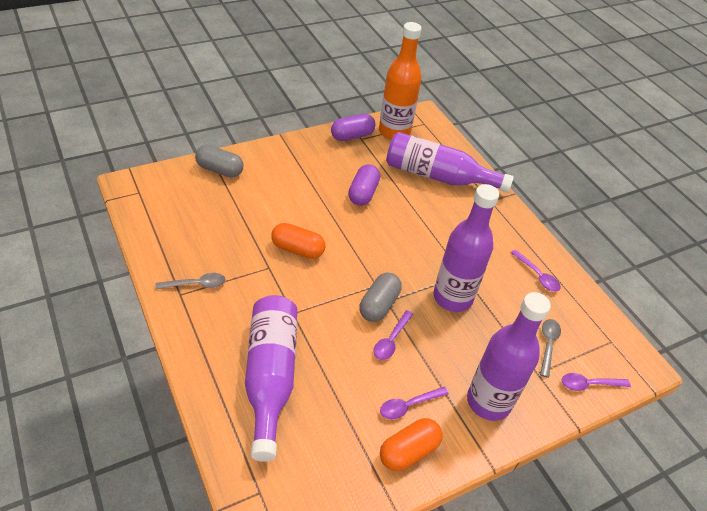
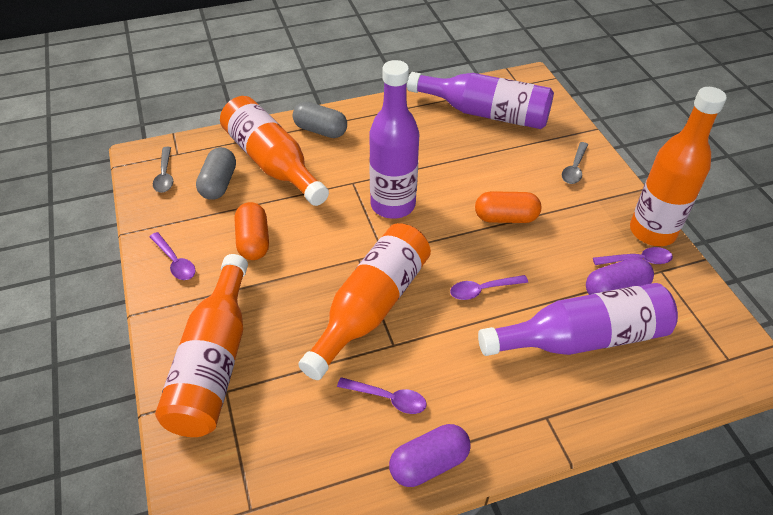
orange bottle: [379,22,422,140] = 1 -> [155,254,248,437] [220,96,329,206] [298,223,431,380] [630,87,727,246] = 4
purple bottle: [245,295,298,462] [386,132,514,192] [433,184,499,312] [467,292,551,421] = 4 -> [369,60,419,219] [407,72,554,129] [478,283,678,356] = 3

